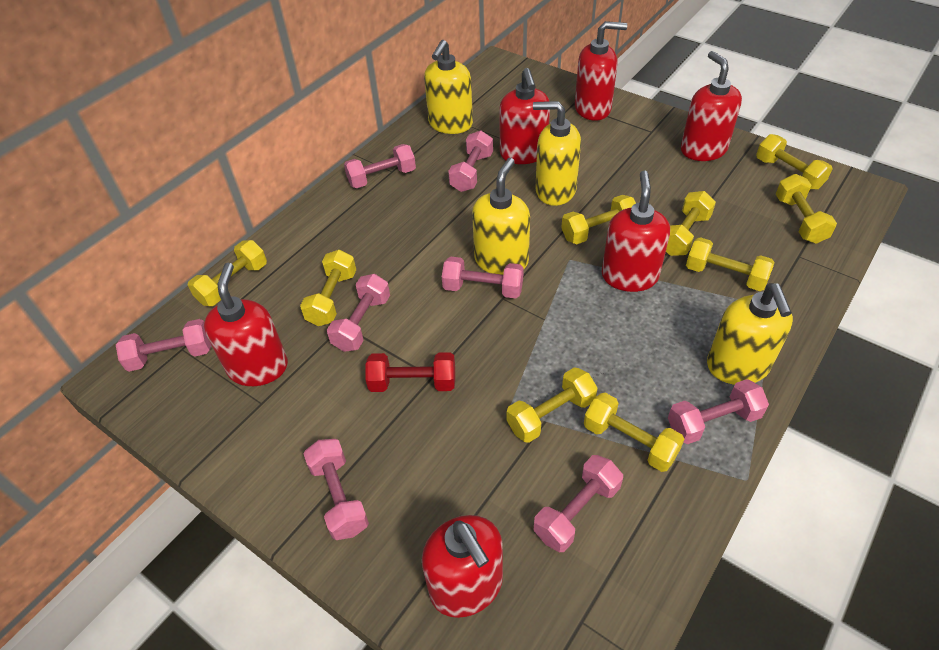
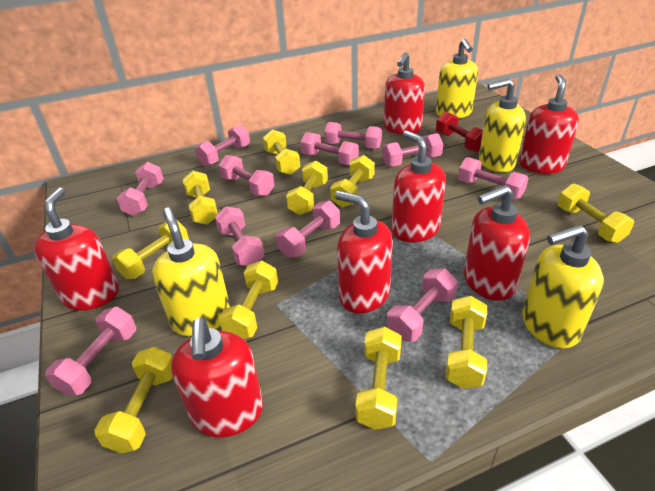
pink dumbbell: [116,319,211,372] [303,439,369,540] [327,274,390,352] [344,144,416,188] [442,257,524,298] [448,130,493,192] [533,455,623,552] [668,379,769,444] = 8 -> [45,307,136,396] [116,162,164,216] [195,125,250,166] [215,206,264,266] [218,155,275,196] [276,201,340,257] [300,132,359,165] [324,122,382,149] [382,133,443,167] [387,268,458,342] [458,157,529,199] = 11
red soap dispenser: [204,263,288,386] [422,515,503,618] [499,68,550,164] [575,21,627,121] [602,170,670,292] [681,51,742,161] = 6 -> [34,188,119,310] [171,318,263,438] [335,191,393,313] [384,52,425,135] [392,130,446,243] [464,185,530,301] [519,74,579,174] = 7
yellow dumbbell: [188,240,267,306] [300,250,356,326] [507,367,598,443] [561,195,636,244] [584,393,684,472] [666,191,716,256] [686,237,774,291] [756,134,832,190] [776,174,837,244] = 9 -> [94,347,173,453] [112,219,189,279] [182,171,218,225] [219,261,278,339] [263,129,300,175] [286,160,328,215] [330,155,375,207] [355,327,402,430] [445,296,487,389] [558,184,634,243] = 10

